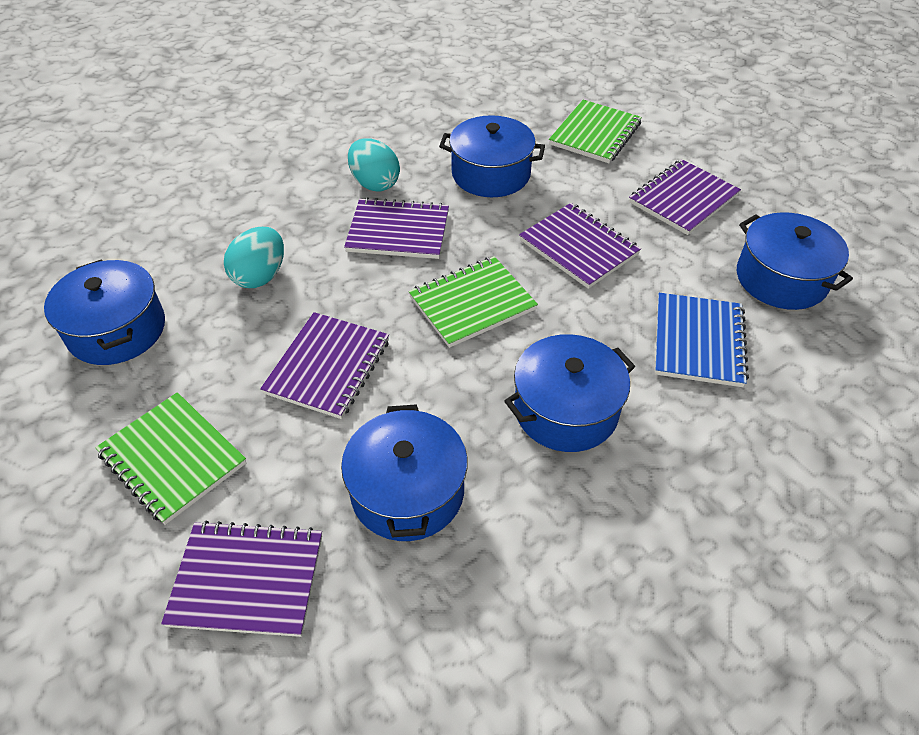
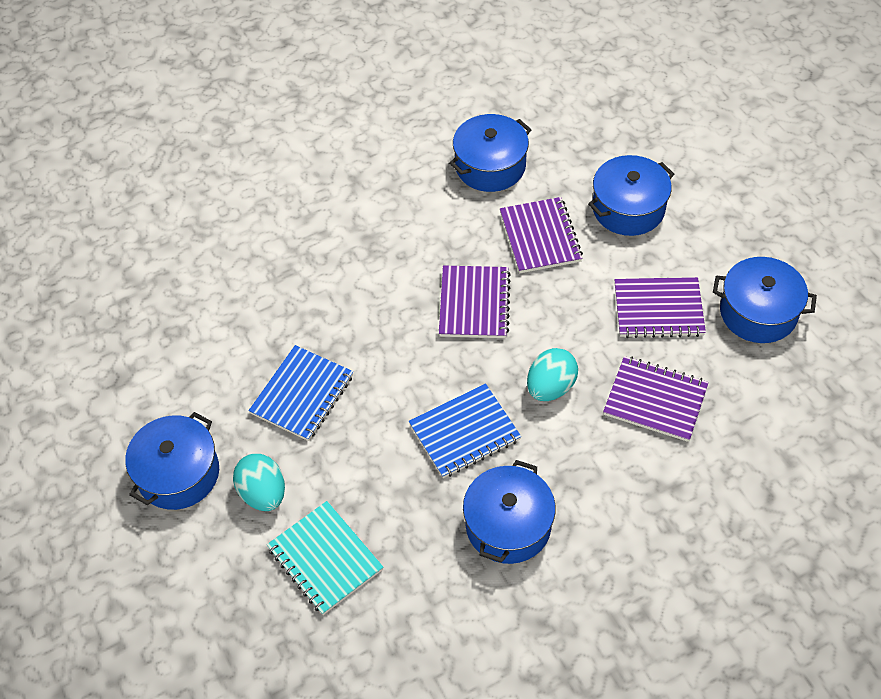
blue notebook: [655,293,749,387] = 1 -> [249,345,353,441] [409,383,521,478] = 2
green notebook: [95,392,246,525] [409,256,538,348] [549,100,642,163] = 3 -> none = 0
purple notebook: [161,521,322,637] [260,312,389,419] [344,197,449,259] [519,203,641,289] [629,159,741,235] = 5 -> [439,265,511,338] [500,197,583,273] [603,356,709,442] [614,277,706,338] = 4
turquoise notebook: none = 0 -> [267,501,383,615] = 1

